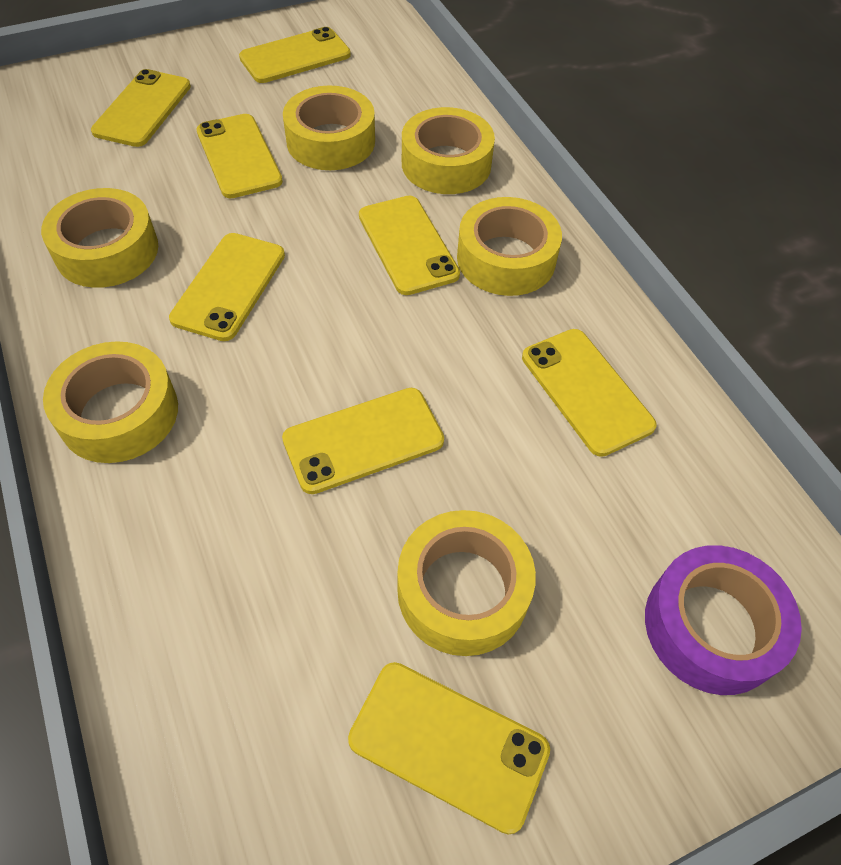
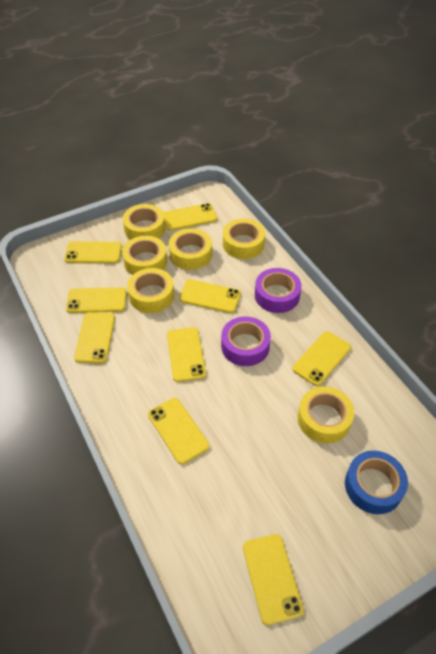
blue tape: none = 0 -> [345,451,408,514] = 1
purple tape: [645,545,802,695] = 1 -> [221,316,271,366] [255,268,302,313] = 2
yellow phone: [91,69,191,147] [169,233,285,341] [196,114,283,198] [239,27,351,83] [282,388,444,494] [348,662,550,834] [359,195,460,295] [522,329,657,457] = 8 -> [64,241,122,263] [66,287,127,313] [74,312,115,363] [148,398,209,465] [163,203,217,231] [167,327,206,382] [179,279,241,313] [243,534,304,626] [293,331,351,386] = 9

